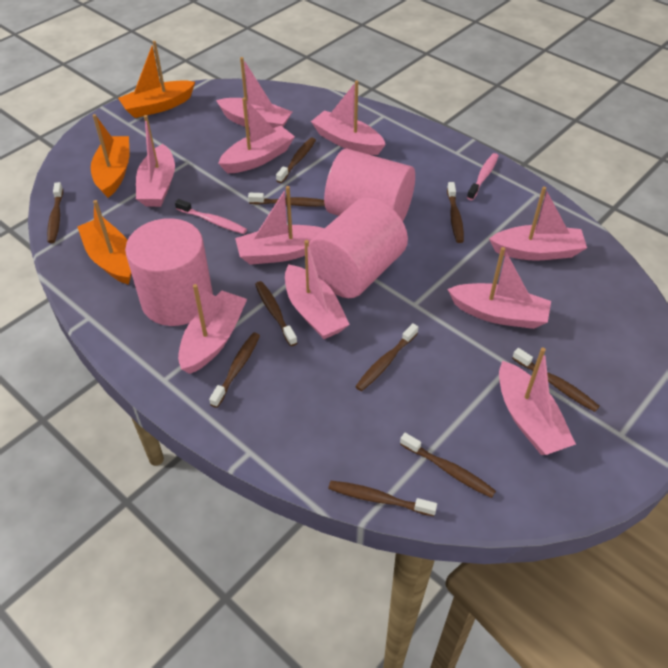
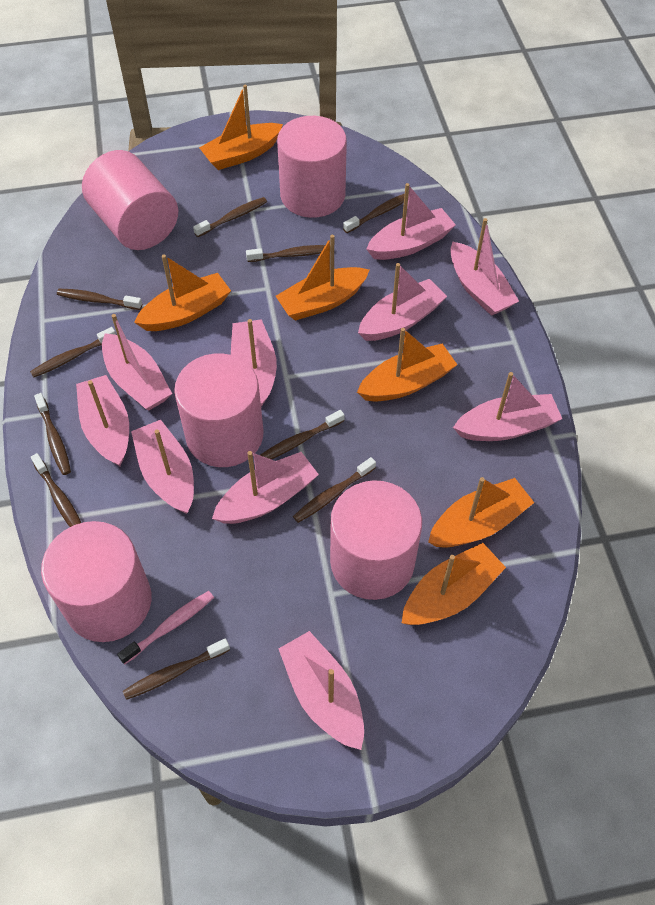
orange boat: [77,200,131,285] [91,114,129,198] [118,41,195,118] = 3 -> [134,254,231,331] [199,84,283,170] [276,235,369,321] [357,328,457,402] [402,543,506,625] [428,477,534,548] = 6
pink cylinder: [125,218,213,326] [309,197,408,298] [324,149,415,221] = 3 -> [41,521,152,642] [82,150,178,250] [174,353,263,467] [277,116,347,218] [330,480,422,600] = 5
pink toothbrush: [175,199,247,234] [467,153,499,200] = 2 -> [117,591,214,664] = 1

